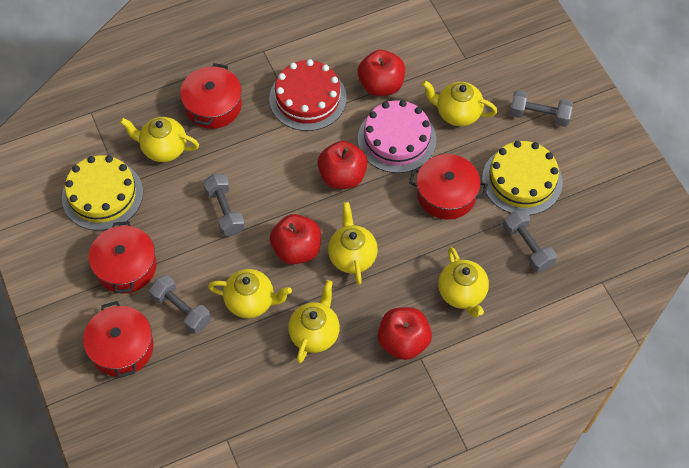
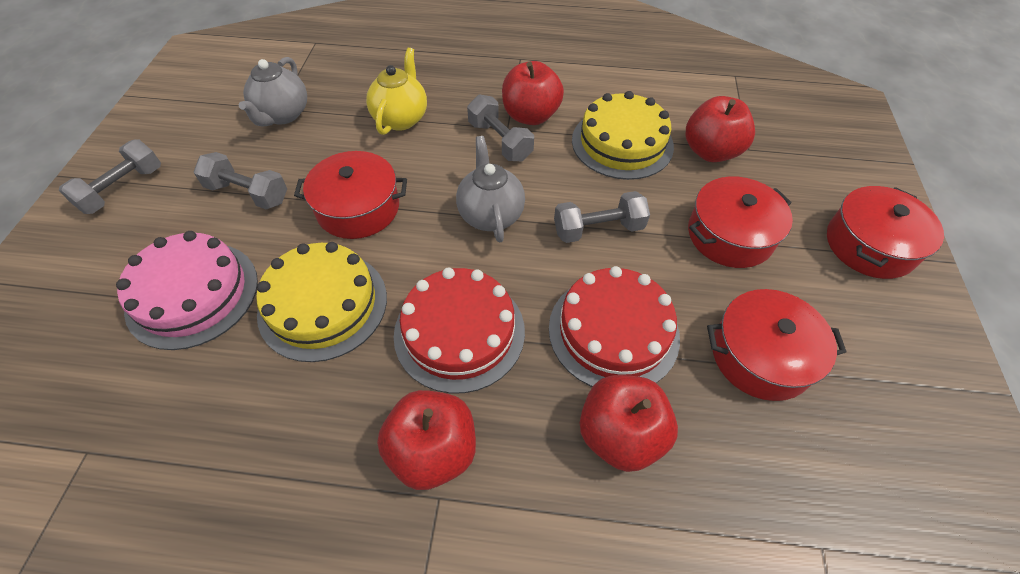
grey teapot: none = 0 -> [239,57,307,127] [456,136,525,242] = 2
red cake: [269,59,347,131] = 1 -> [394,268,525,393] [549,266,680,387] = 2
yellow teapot: [120,117,199,162] [208,269,292,318] [288,280,340,363] [328,202,378,285] [422,80,497,126] [438,247,489,317] = 6 -> [366,48,427,135] = 1

